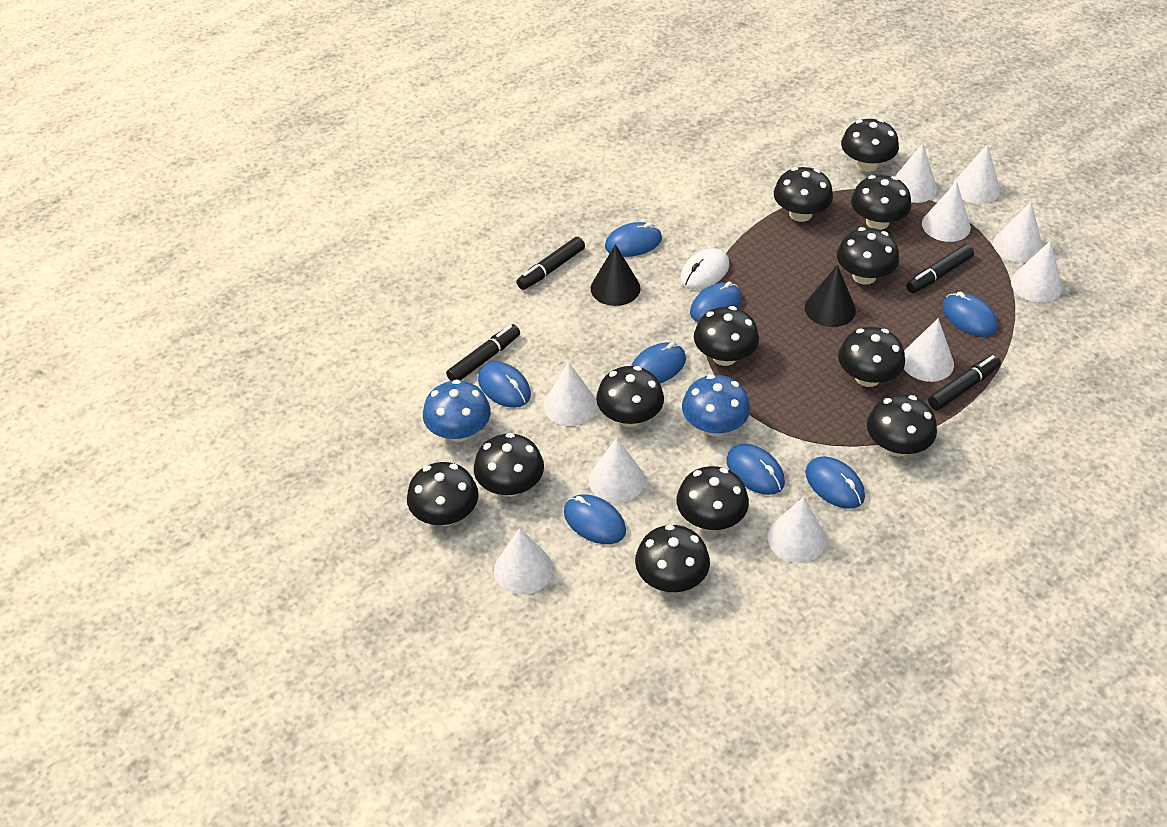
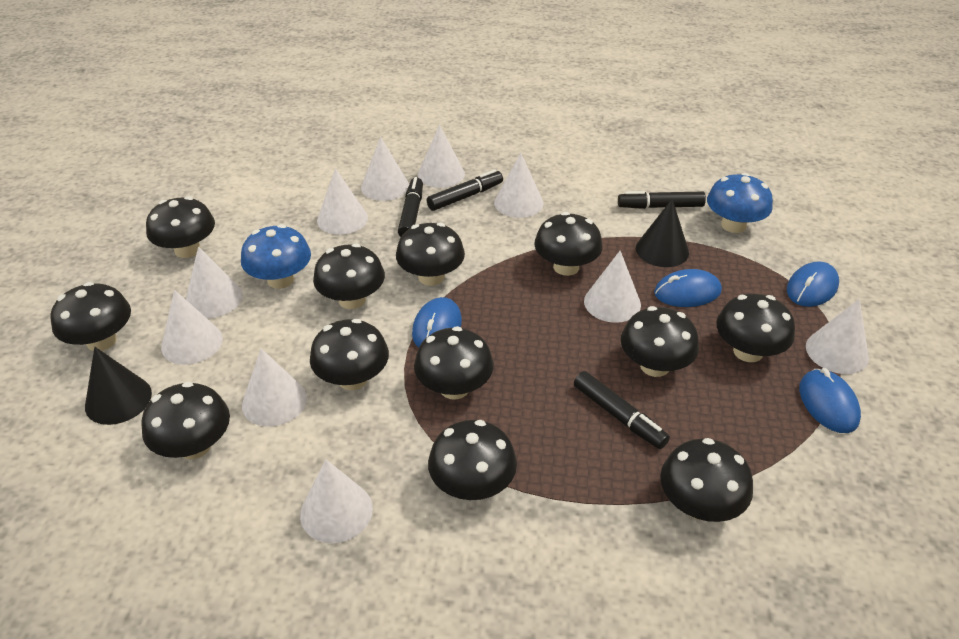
blue mouse: [478,361,531,408] [564,494,626,544] [605,222,662,257] [631,342,686,383] [690,282,742,322] [726,444,785,495] [806,456,865,509] [942,292,998,337] = 8 -> [412,297,462,347] [654,269,722,307] [787,261,839,307] [799,368,861,433] = 4
white mouse: [680,248,729,290] = 1 -> none = 0

